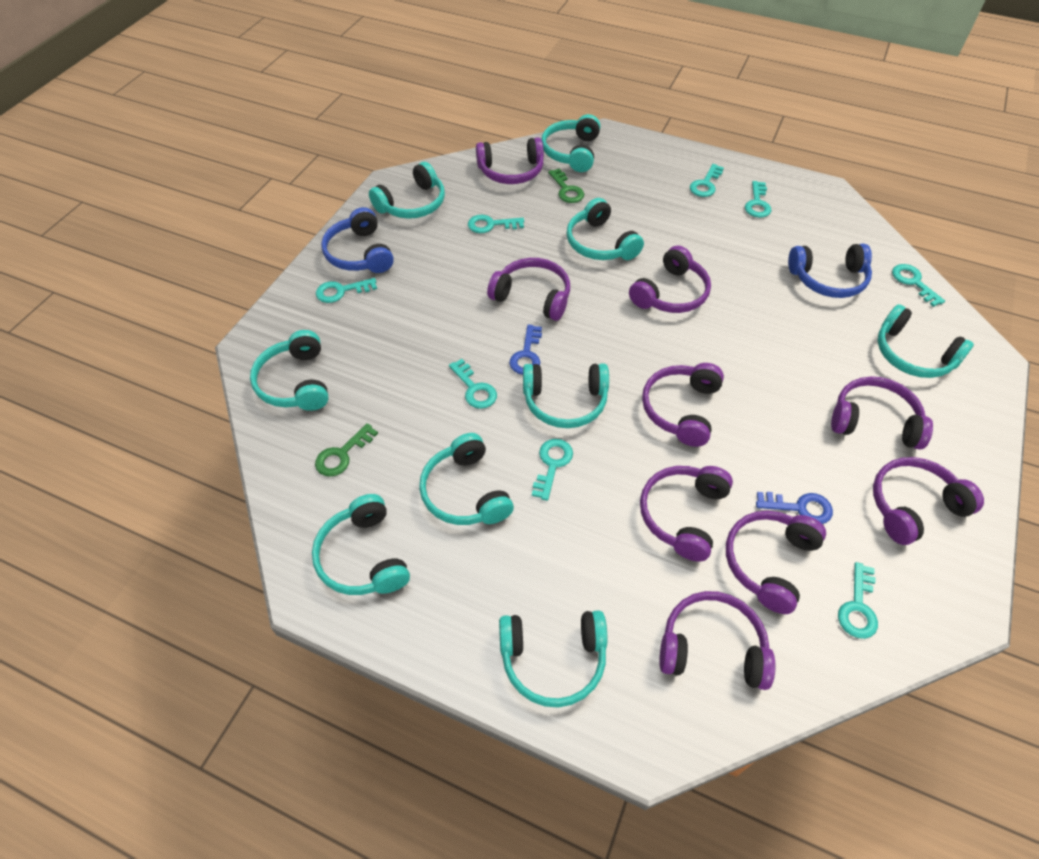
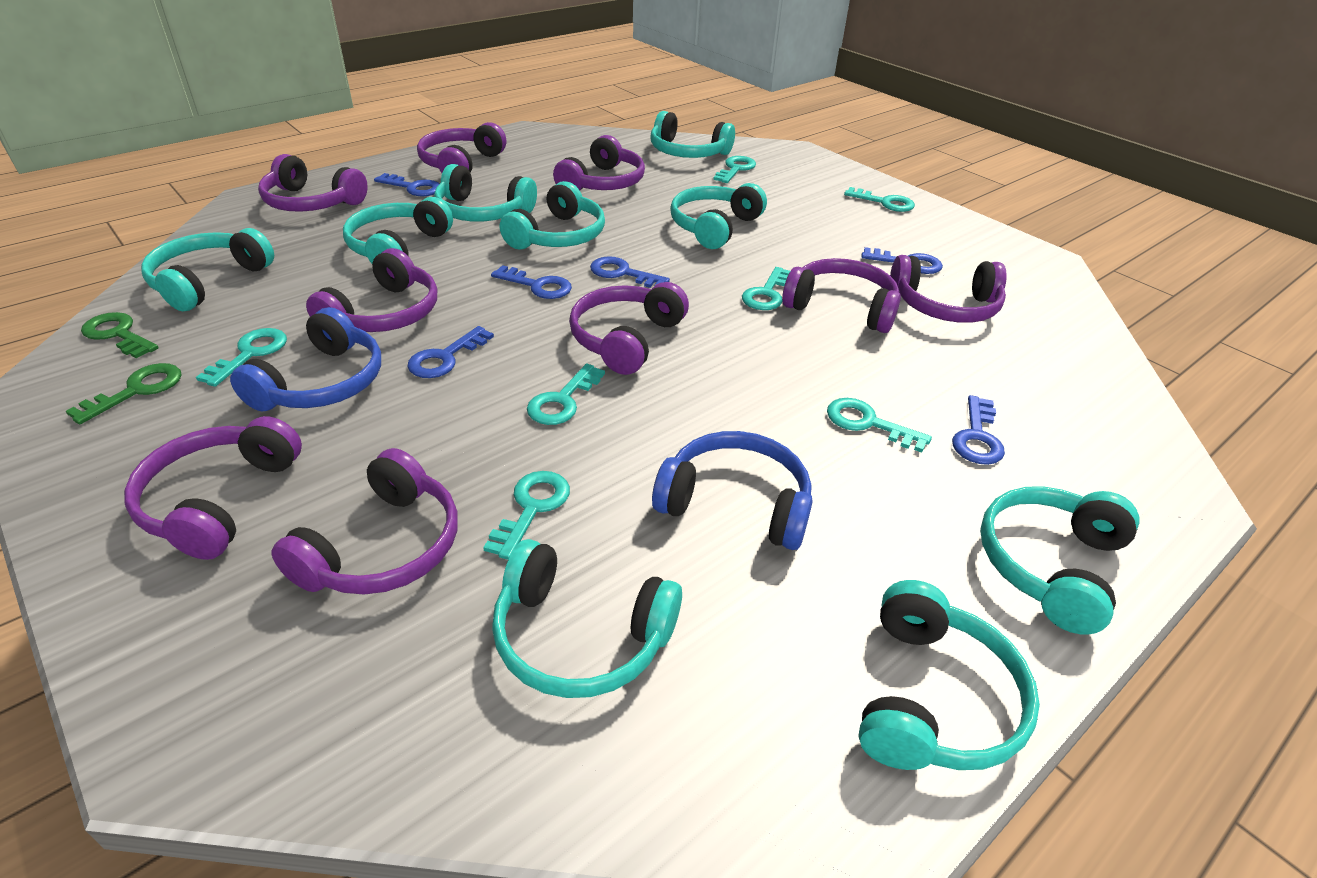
blue key: [509,325,542,375] [756,492,833,524] = 2 -> [374,173,439,196] [407,326,494,378] [491,265,572,299] [590,256,670,288] [862,247,943,274] [952,395,1005,465] = 6
turquoise key: [316,278,377,303] [449,359,497,409] [468,215,524,233] [532,439,573,501] [690,164,724,197] [745,181,771,218] [838,562,878,639] [892,264,945,307] = 8 -> [196,328,287,387] [483,471,570,560] [527,364,605,425] [713,156,756,183] [742,267,790,310] [827,398,932,453] [844,187,915,212] = 7

